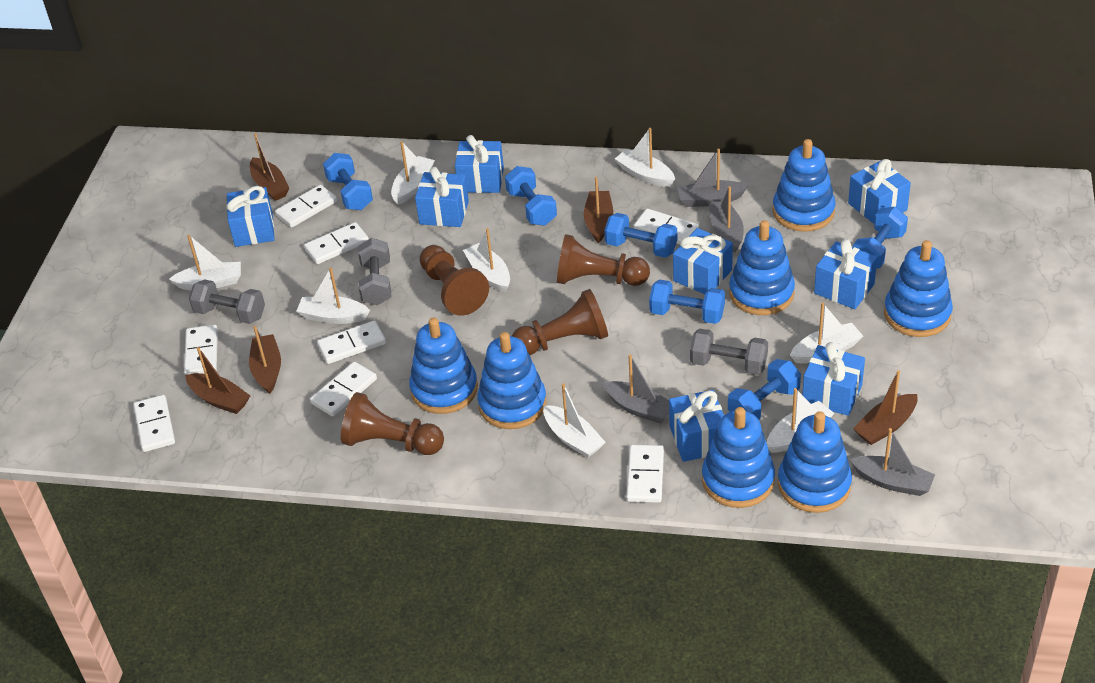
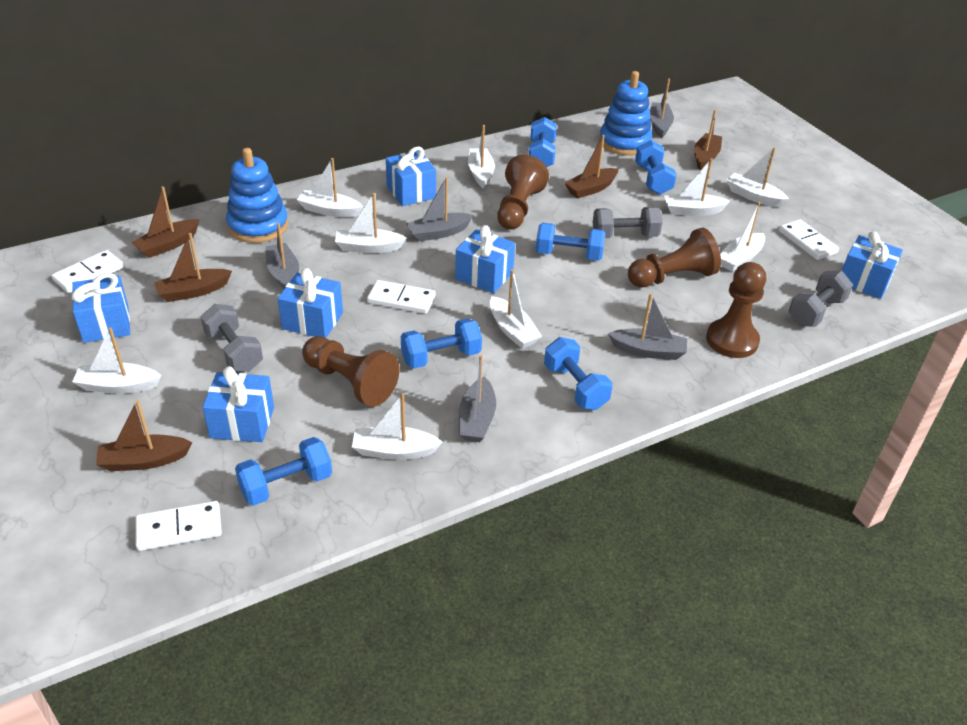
blue gift: [227,186,275,247] [415,167,469,227] [455,135,504,193] [669,390,724,462] [673,228,733,294] [802,342,865,416] [814,239,877,309] [848,159,911,224] = 8 -> [72,273,130,343] [202,366,274,442] [278,268,343,338] [386,147,436,206] [455,225,515,293] [842,231,903,299] = 6
blue stacking toy: [409,317,478,414] [477,332,546,429] [702,407,775,508] [729,220,795,315] [772,139,835,232] [778,411,852,513] [884,240,953,337] = 7 -> [226,148,288,243] [599,71,652,156] = 2
grey boat: [603,354,669,424] [677,149,748,207] [708,186,744,253] [850,428,935,496] = 4 -> [266,223,299,289] [406,177,473,242] [459,355,496,442] [608,293,687,360] [650,79,674,138] = 5
white boat: [169,235,241,290] [296,268,370,324] [391,141,435,205] [463,228,510,292] [543,383,606,458] [615,128,675,187] [767,388,835,453] [790,303,863,364] = 8 -> [72,327,161,394] [297,158,364,217] [335,193,406,253] [352,393,442,460] [468,125,495,189] [490,269,542,349] [664,158,730,216] [720,202,765,272] [727,147,789,207] = 9
white domino: [133,395,175,452] [184,325,218,375] [275,185,337,228] [304,222,369,264] [310,361,377,417] [317,320,386,364] [626,445,664,503] [634,208,699,245] = 8 -> [52,250,124,293] [136,501,222,551] [367,280,435,314] [779,219,839,260] = 4

